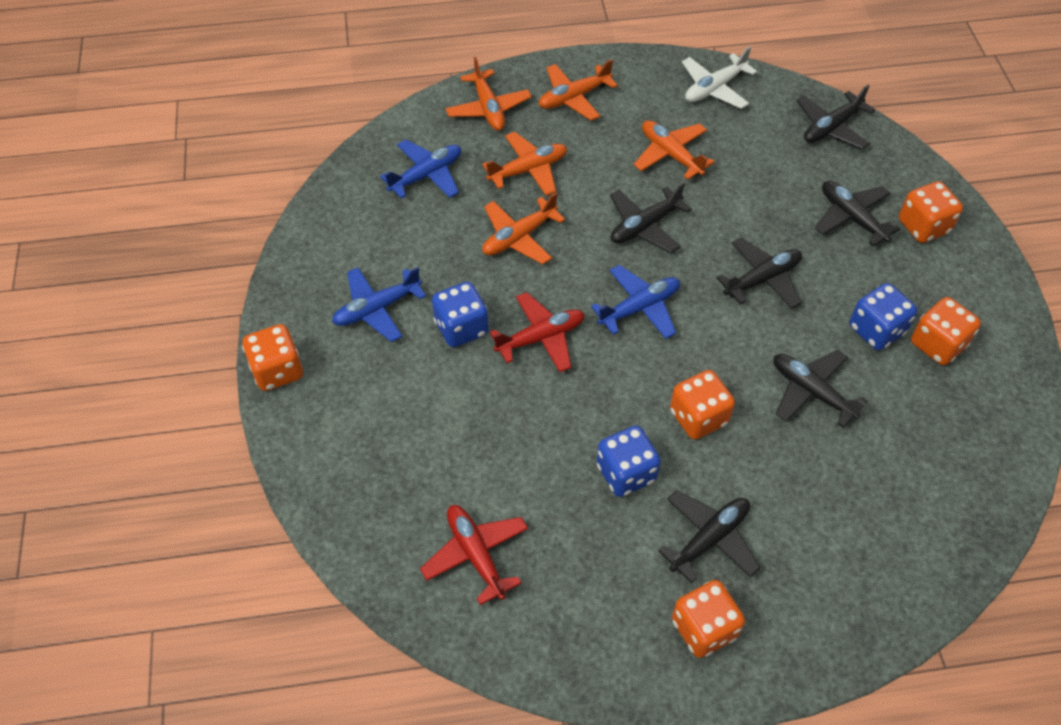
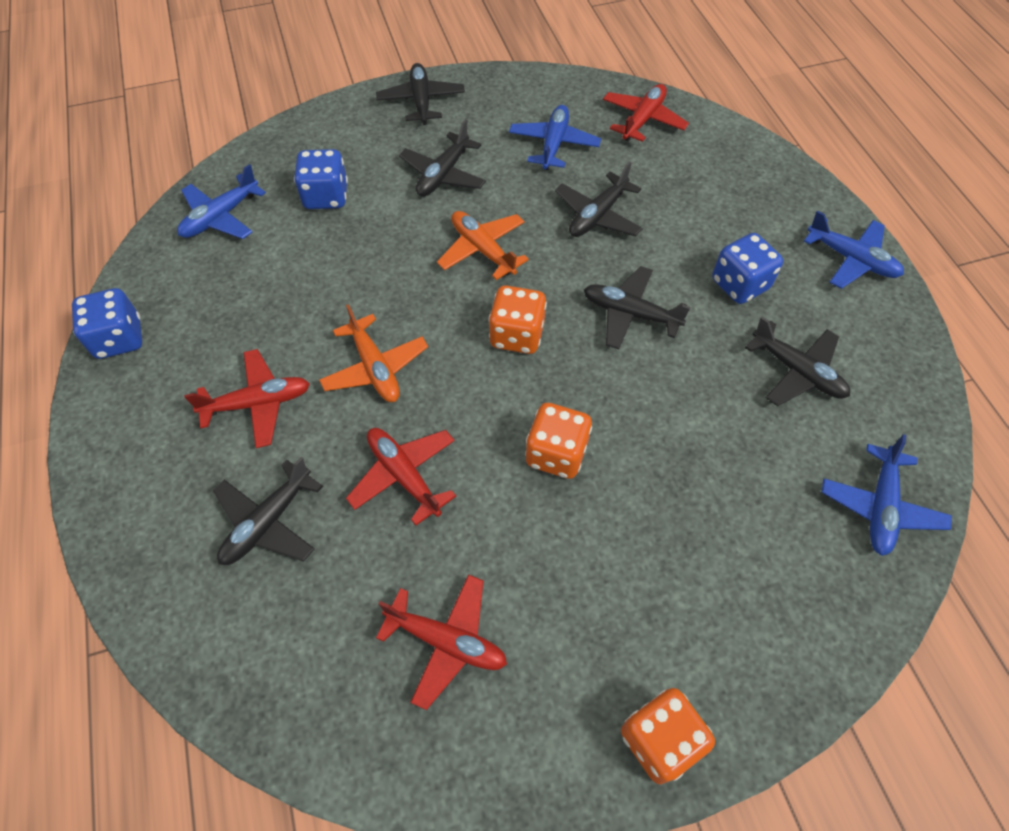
blue plane: [332,267,426,342] [380,140,461,199] [591,265,680,339] = 3 -> [177,164,266,239] [509,105,601,170] [803,210,904,289] [821,434,952,556] = 4
orange dice: [242,324,303,391] [670,370,735,440] [672,580,745,658] [899,181,963,243] [911,297,981,365] = 5 -> [488,286,547,354] [525,403,592,479] [621,688,715,784] = 3
orange plane: [445,56,532,131] [482,132,567,196] [482,193,565,264] [539,59,618,121] [634,120,714,179] = 5 -> [319,304,428,402] [437,211,529,280] = 2
red plane: [420,505,528,605] [490,292,585,372] = 2 -> [184,349,310,448] [346,428,456,526] [376,574,507,710] [603,84,689,142] = 4
white plane: [682,47,757,109] = 1 -> none = 0

